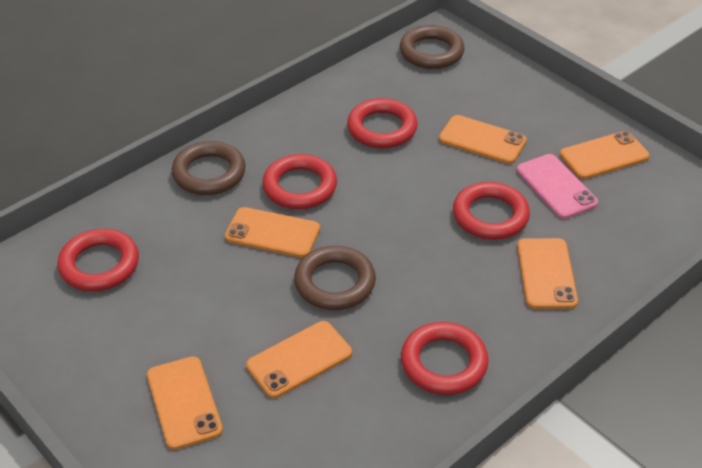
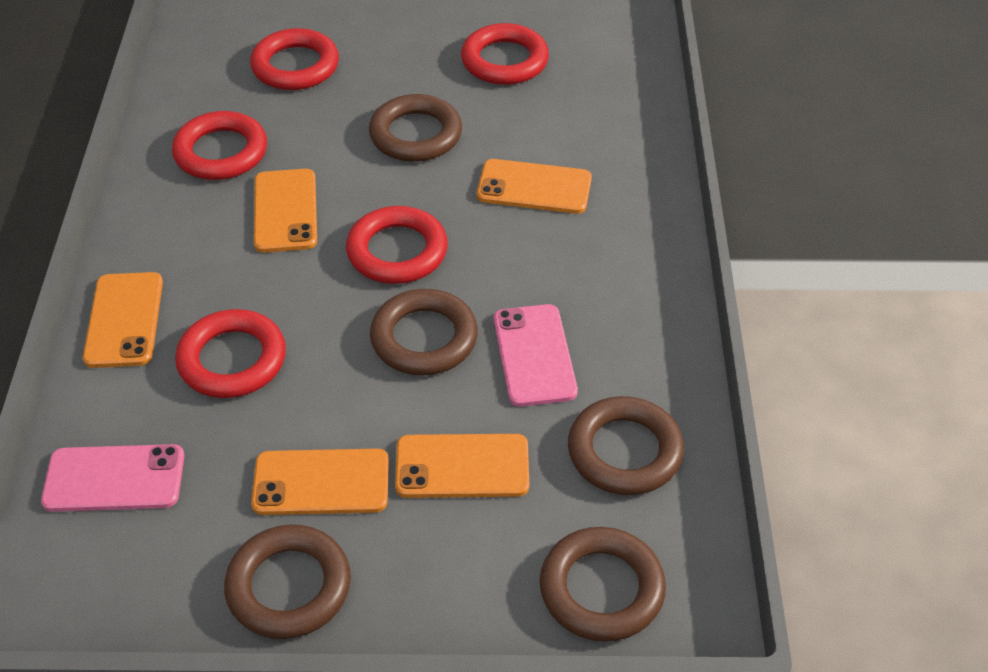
brown ring: [172,141,246,195] [294,246,376,310] [400,25,465,69] = 3 -> [224,524,351,639] [369,94,462,162] [370,289,478,375] [540,527,666,642] [568,396,684,495] = 5
orange phone: [147,356,223,450] [225,207,320,258] [246,321,352,398] [439,115,527,164] [517,238,578,309] [560,131,650,179] = 6 -> [83,272,163,368] [251,449,389,515] [254,169,317,253] [395,434,529,498] [477,159,592,214] = 5
pink phone: [517,154,598,219] = 1 -> [41,444,185,512] [494,304,578,407] = 2

